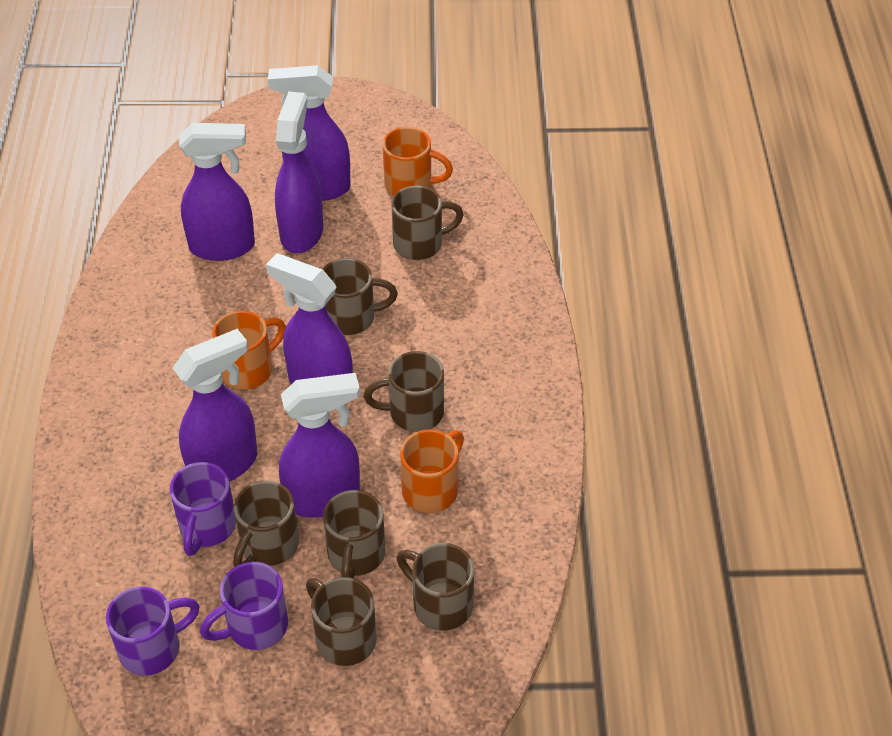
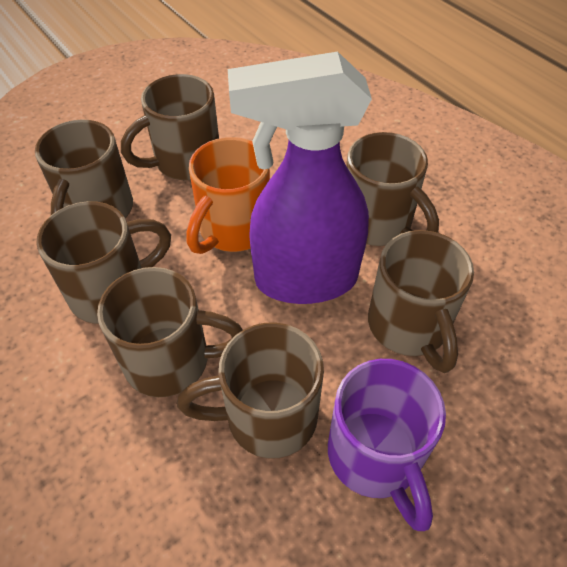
orange mug: [212,310,286,390] [382,127,453,196] [400,429,464,513] = 3 -> [186,137,270,254] = 1
purple mug: [106,586,200,676] [170,462,236,556] [200,562,288,650] = 3 -> [328,359,446,531] = 1
purple spray bottle: [173,329,257,482] [179,123,255,261] [266,253,353,384] [268,65,351,201] [275,92,323,253] [279,373,360,518] = 6 -> [228,51,372,304] = 1

